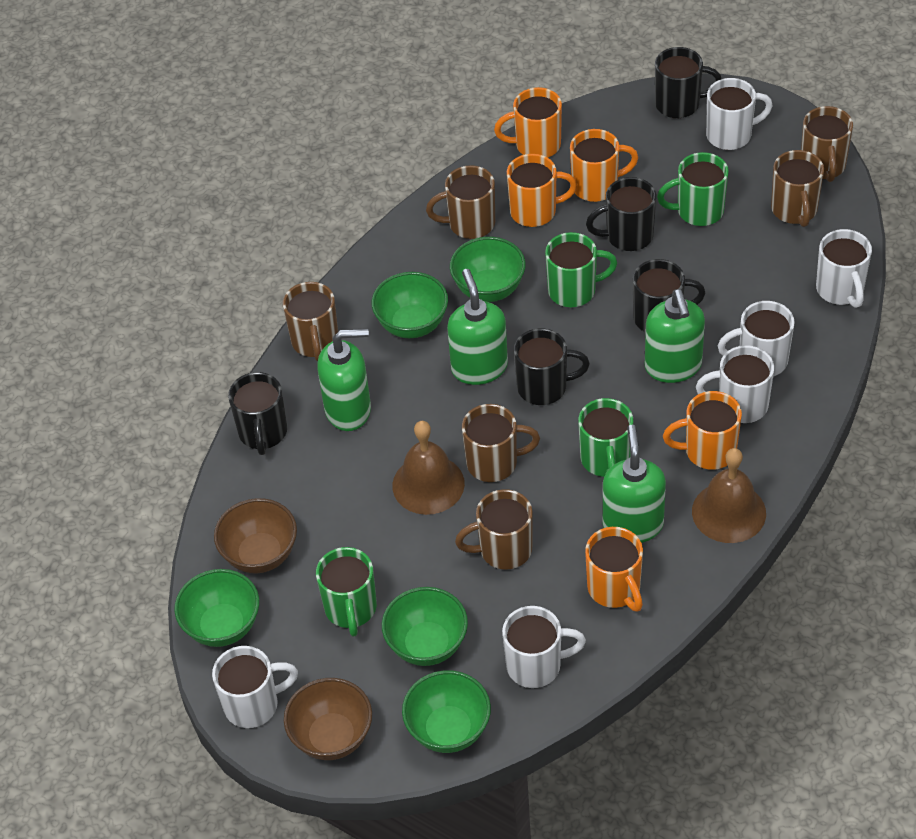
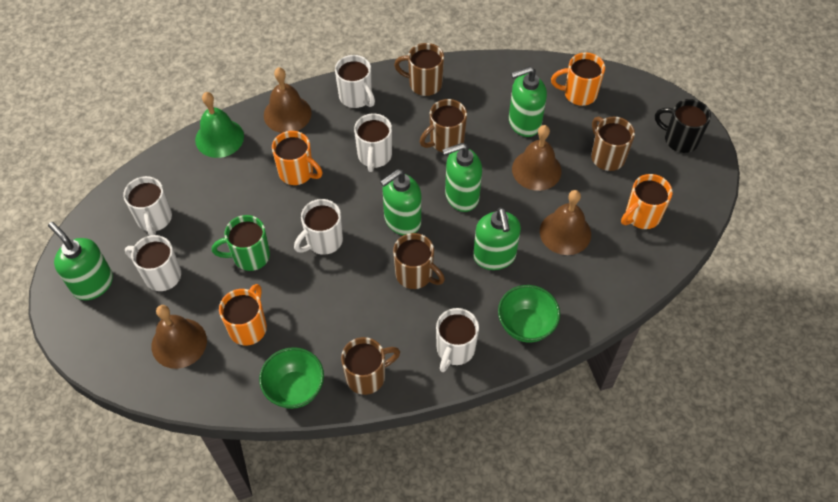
black mug: [228,372,287,455] [514,328,590,405] [586,177,656,251] [633,259,705,332] [655,47,722,118] = 5 -> [655,99,711,153] = 1
brown bell: [392,421,465,515] [692,448,766,543] = 2 -> [152,305,207,369] [264,67,311,133] [512,125,562,191] [540,190,591,255] = 4
brown bowl: [214,498,297,573] [284,678,372,760] = 2 -> none = 0
brown mug: [283,282,338,361] [426,165,495,239] [455,489,533,570] [462,404,540,482] [771,150,824,227] [801,106,853,182] = 6 -> [341,337,400,395] [393,233,445,289] [394,43,444,96] [420,99,467,152] [591,117,635,171] = 5
green bell: none = 0 -> [195,92,244,158] = 1
green bowl: [174,569,259,647] [372,272,448,338] [382,587,468,666] [402,670,491,753] [450,237,526,302] = 5 -> [259,347,324,409] [498,285,560,343] = 2
green mug: [316,547,377,636] [545,232,617,307] [578,398,633,477] [657,152,729,226] = 4 -> [212,215,270,271] = 1
green soap dispenser: [317,328,371,431] [447,269,508,385] [603,425,666,543] [645,289,705,383] = 4 -> [48,222,113,300] [380,169,421,235] [442,143,482,212] [473,208,521,270] [509,66,547,137] = 5
orange mug: [494,87,562,158] [507,154,577,227] [570,129,638,202] [585,527,643,611] [663,391,742,470] = 5 -> [219,284,267,346] [272,131,323,185] [551,53,605,106] [621,174,672,229] = 4

